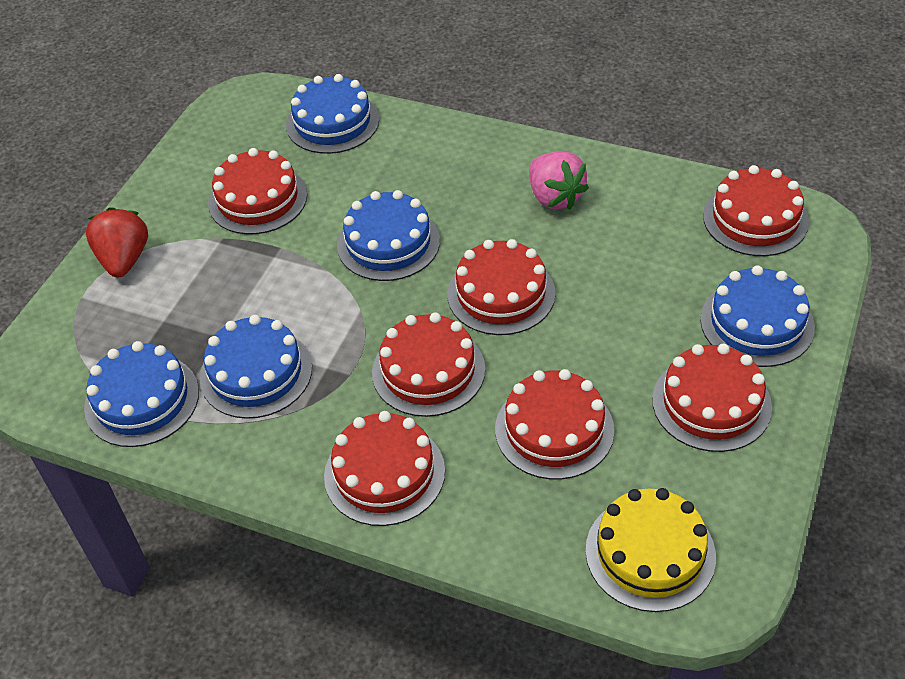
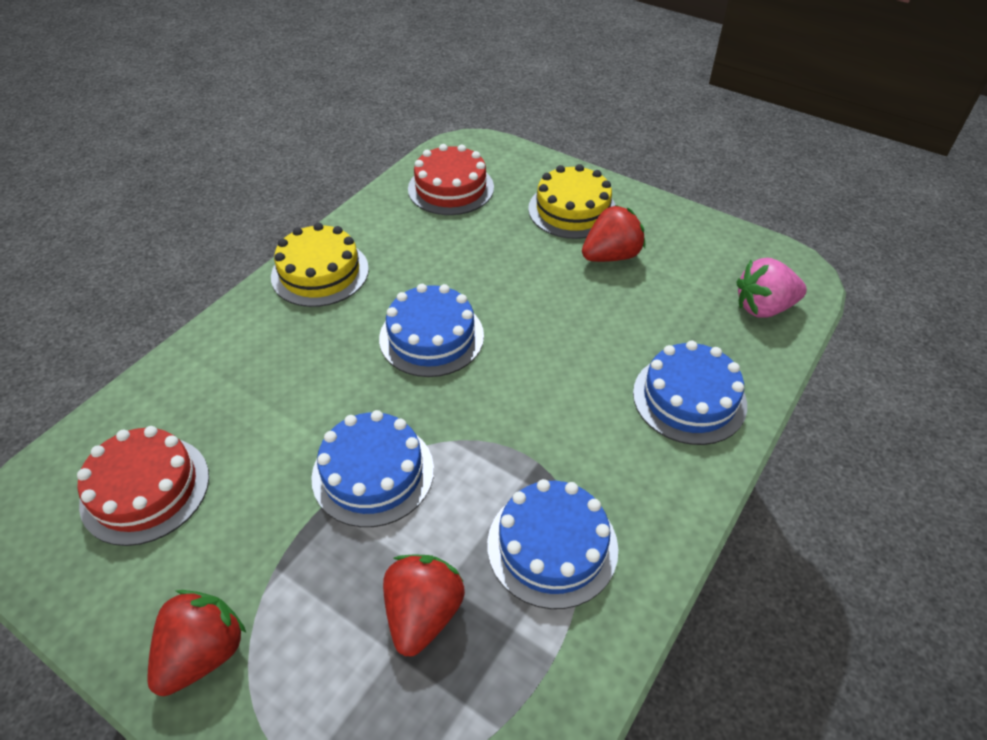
blue cake: [84,341,199,447] [199,315,312,419] [286,74,379,154] [337,190,440,281] [700,265,815,367] = 5 -> [311,410,434,527] [379,284,484,377] [487,479,618,609] [633,341,747,445] = 4
red cake: [208,148,307,235] [324,411,445,526] [372,312,485,417] [448,239,555,335] [495,369,614,479] [652,344,772,452] [703,165,809,256] = 7 -> [77,426,209,546] [408,144,494,215] = 2
red strawberry: [86,207,148,278] = 1 -> [148,590,246,696] [383,554,465,657] [582,205,645,262] = 3
yellow cake: [586,488,716,612] = 1 -> [271,223,369,307] [528,164,616,239] = 2

